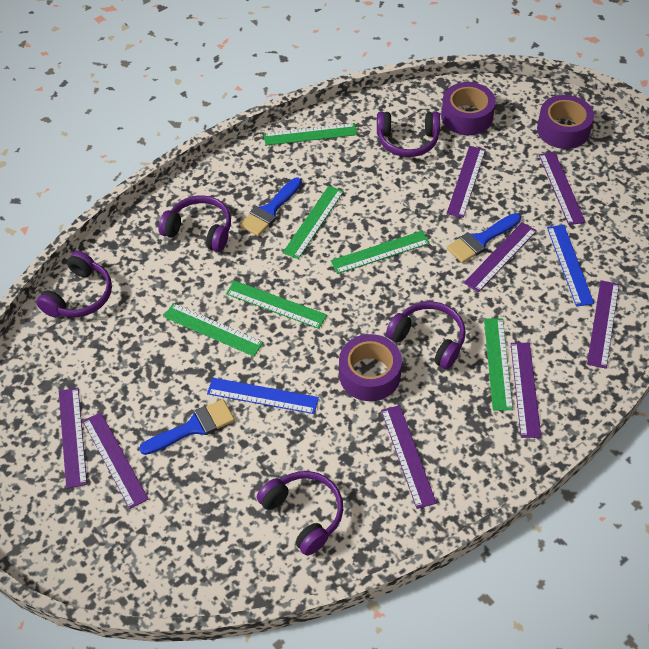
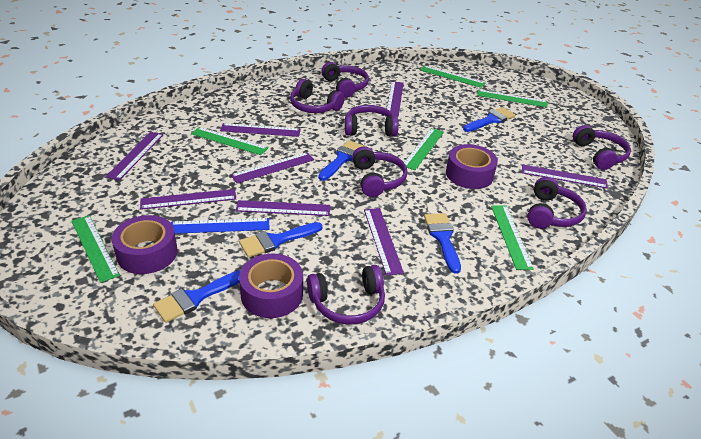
blue brush: [139,399,235,455] [240,178,302,236] [447,213,521,263] = 3 -> [153,270,241,323] [239,222,323,258] [318,140,364,181] [424,213,461,274] [463,107,515,132] = 5
blue ruler: [207,378,319,414] [547,225,594,307] = 2 -> [171,218,269,234] = 1
purple headphones: [36,251,112,317] [158,195,231,252] [257,471,343,556] [377,112,440,157] [386,301,466,369] = 5 -> [290,79,345,113] [307,265,385,325] [321,62,369,98] [345,105,399,136] [352,146,408,197] [527,177,587,229] [573,125,631,170] = 7

